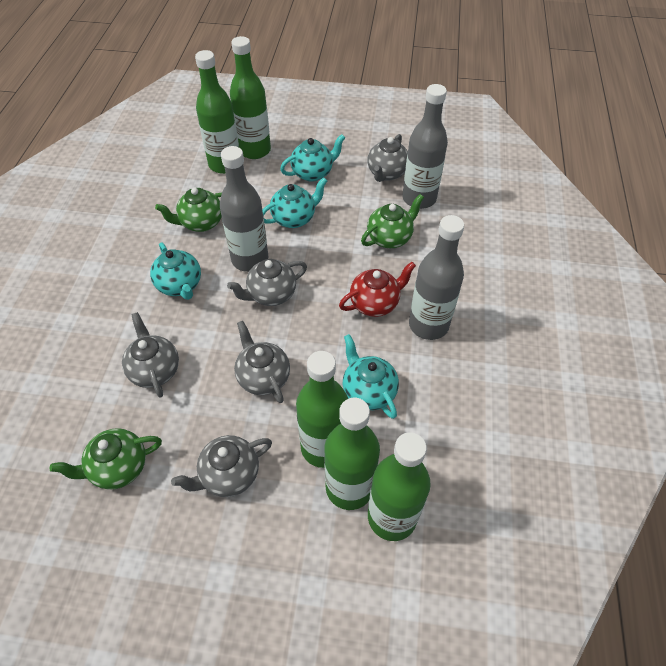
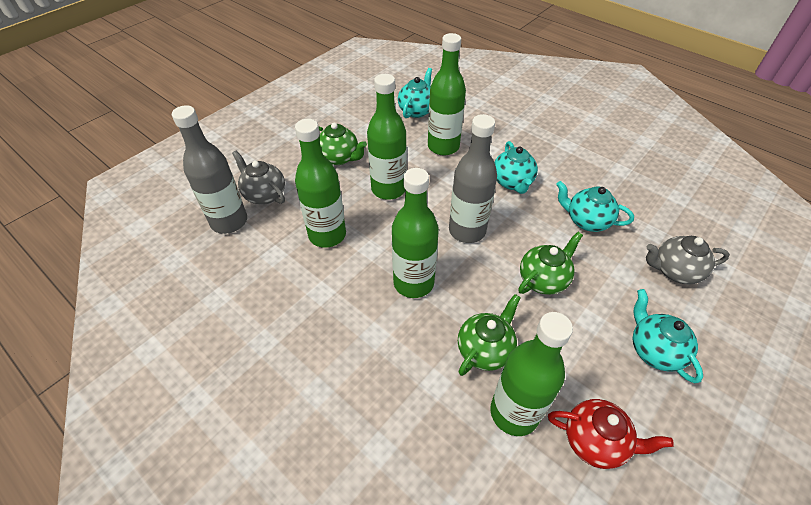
grey bottle: [220,146,268,272] [402,84,448,209] [409,215,464,340] = 3 -> [172,105,247,234] [449,114,497,243] = 2
grey teapot: [122,312,179,398] [171,435,272,497] [227,259,307,306] [234,321,290,403] [367,134,408,182] = 5 -> [232,151,285,204] [646,236,730,285] = 2

